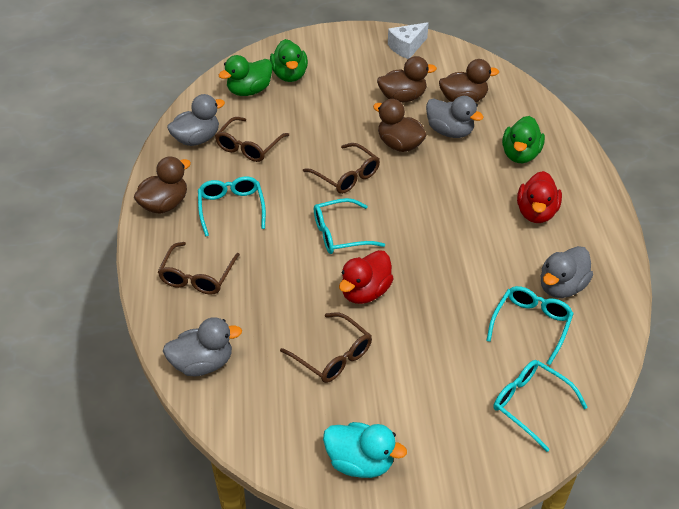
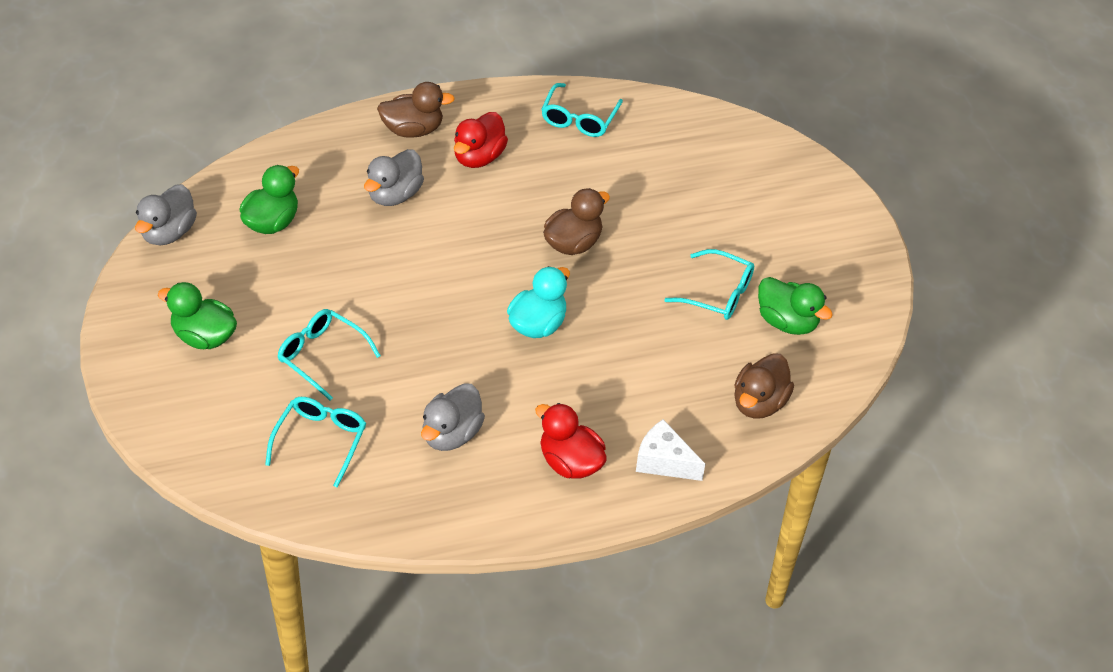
brown duck: [134,156,191,214] [373,99,426,152] [377,56,437,103] [439,59,499,103] = 4 -> [377,82,455,138] [543,188,610,255] [734,353,794,419] = 3
brown glasses: [158,242,240,295] [215,117,289,162] [280,312,372,383] [303,143,380,194] = 4 -> none = 0
grey duck: [163,317,242,376] [167,94,225,146] [426,96,484,138] [541,246,593,298] = 4 -> [135,184,197,245] [364,149,424,206] [421,383,485,451] = 3

